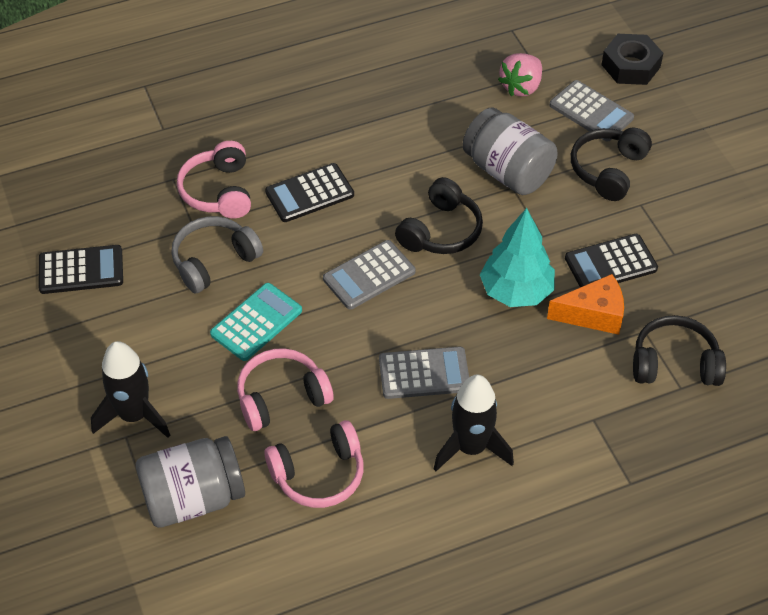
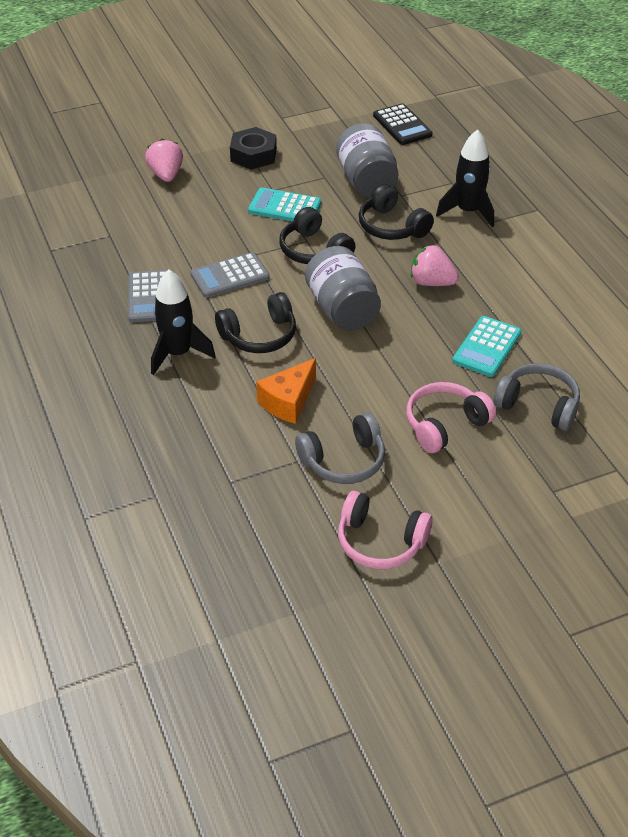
black calculator: [39,245,123,294] [265,163,354,222] [565,234,658,287] = 3 -> [373,103,433,145] = 1
grey calculator: [323,240,416,310] [379,347,469,399] [549,80,634,142] = 3 -> [128,270,168,322] [190,252,270,298] = 2
grey headphones: [171,216,263,293] = 1 -> [295,413,385,484] [494,363,580,431] = 2
pink headphones: [177,141,251,218] [237,348,334,431] [264,420,364,508] = 3 -> [338,491,433,569] [406,382,496,453] = 2
pink strawberry: [498,53,542,96] = 1 -> [145,139,183,182] [411,245,459,286] = 2
turquoise calculator: [210,283,302,361] = 1 -> [248,188,321,221] [452,316,521,377] = 2
turquoise tree: [480,208,555,307] = 1 -> none = 0

